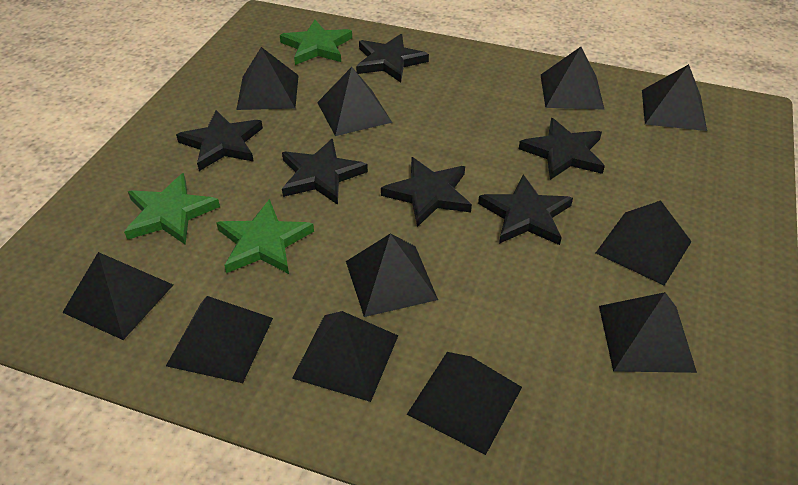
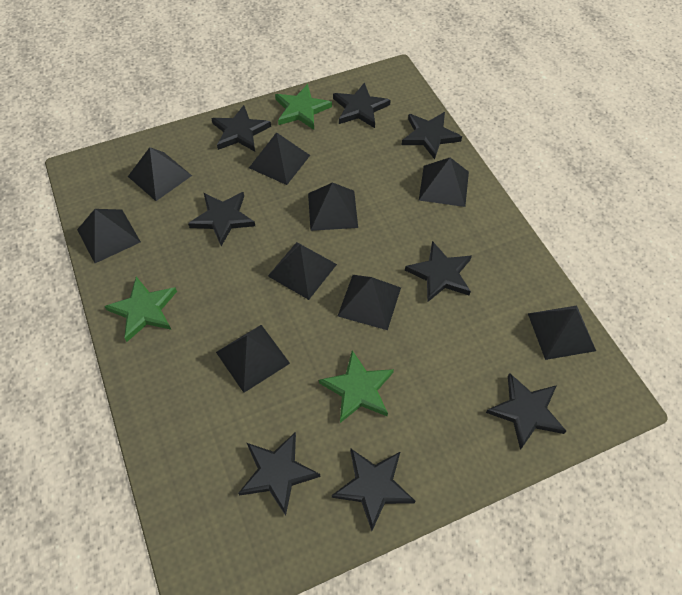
black pyramid: [62,252,173,340] [166,296,273,383] [236,47,299,110] [292,311,398,402] [317,67,392,136] [346,234,438,317] [407,352,522,455] [541,47,605,110] [596,200,692,286] [599,292,697,373] [642,64,707,131] = 11 -> [77,209,141,263] [128,147,192,201] [216,325,290,393] [249,132,310,185] [268,242,337,300] [308,182,358,231] [338,275,401,330] [419,157,469,207] [528,305,596,360] = 9
black star: [176,110,263,171] [282,139,368,205] [356,34,429,83] [381,157,472,227] [478,175,573,245] [519,118,605,180] = 6 -> [188,192,255,246] [211,105,271,152] [238,432,320,516] [332,449,416,531] [333,82,391,128] [402,112,462,160] [405,241,472,303] [486,373,566,450] = 8

